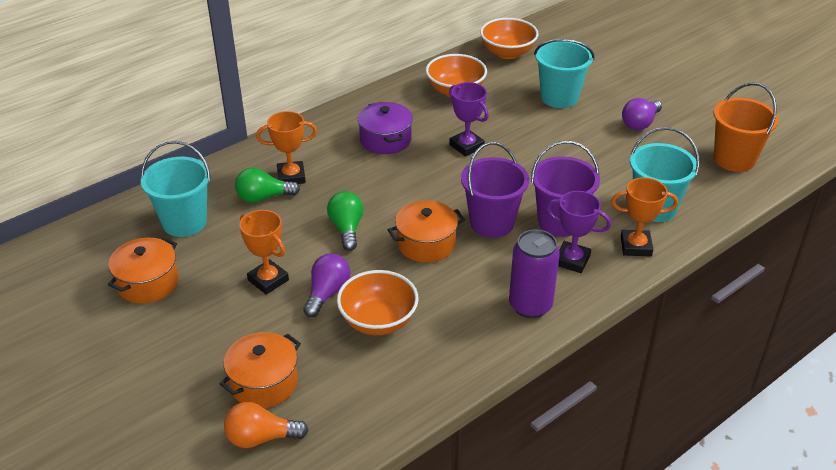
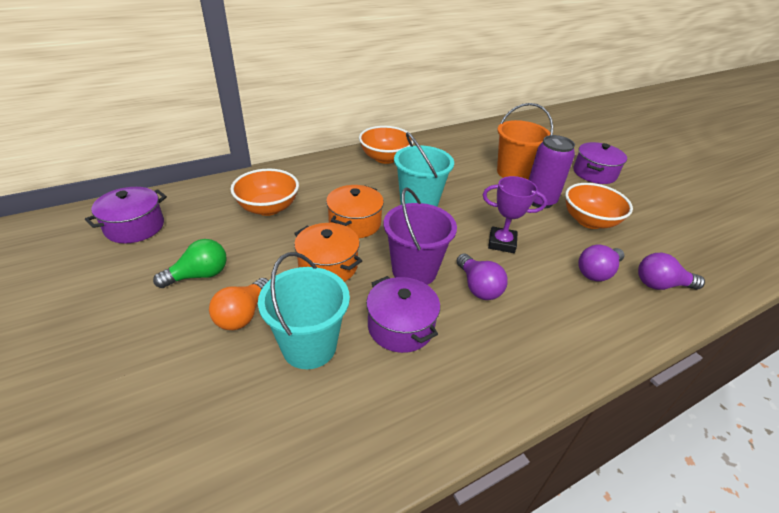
green light bulb: [235,168,300,203] [327,191,363,251] = 2 -> [153,239,227,288] = 1
orange pot: [108,237,179,303] [220,332,301,408] [388,200,465,263] = 3 -> [294,223,362,282] [326,185,384,238] = 2
orange trophy: [239,210,289,295] [256,111,317,184] [611,177,678,256] = 3 -> none = 0
purple bucket: [461,142,529,238] [531,141,600,237] = 2 -> [384,187,457,285] = 1
purple light bulb: [303,254,350,317] [622,98,662,130] = 2 -> [457,254,508,300] [578,245,624,282] [638,252,705,290] = 3
purple pot: [357,102,413,154] = 1 -> [85,187,167,243] [366,276,440,353] [574,142,627,184] = 3
purple trophy: [449,82,489,157] [546,191,611,273] = 2 -> [483,176,547,253] = 1
turquoise bucket: [141,141,211,237] [534,39,594,108] [630,127,700,222] = 3 -> [258,252,350,369] [394,132,454,207] = 2

